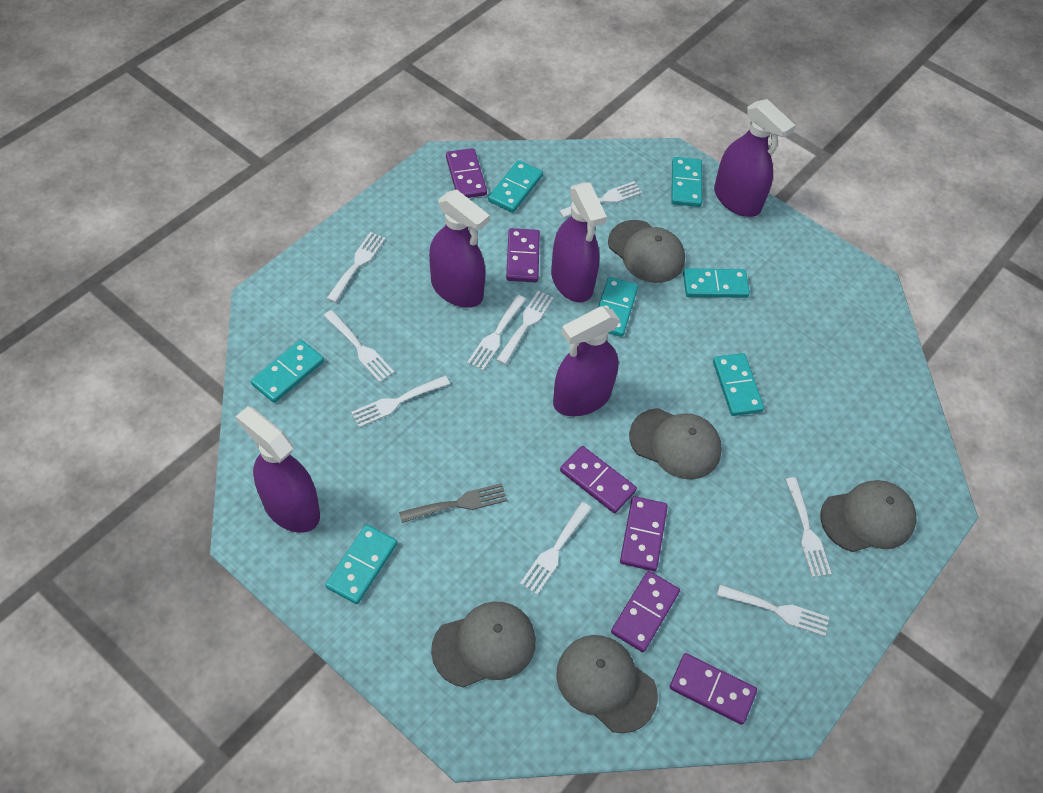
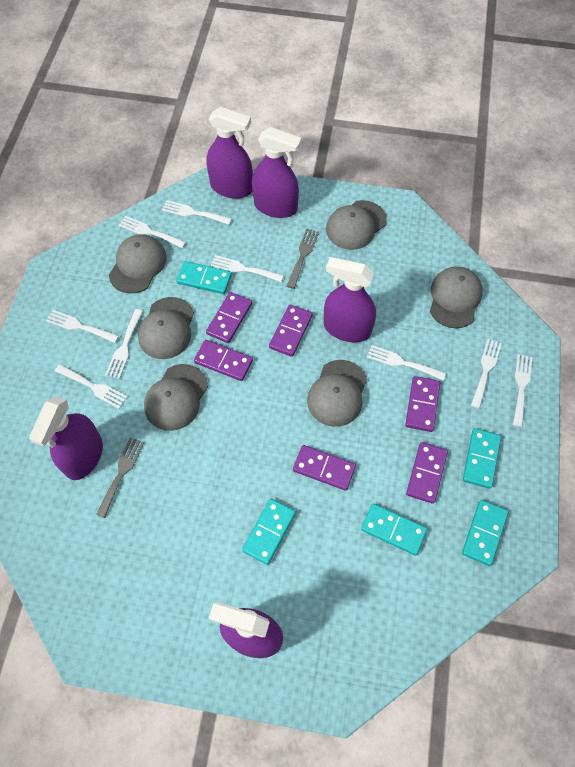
grey cap: [431,601,536,688] [556,635,658,733] [608,220,685,283] [629,408,722,479] [820,480,917,552] = 5 -> [109,234,167,294] [138,297,194,359] [144,364,208,431] [307,360,367,427] [326,200,387,250] [430,266,483,328] = 6
grey fork: [399,483,507,523] = 1 -> [96,437,144,518] [287,228,319,289] = 2
turquoise domino: [251,340,324,403] [325,525,397,604] [488,160,543,213] [598,277,638,337] [671,157,702,207] [683,268,750,298] [713,353,764,416] = 7 -> [176,261,232,294] [242,499,296,565] [361,504,427,555] [462,500,508,566] [463,428,501,489] = 5

